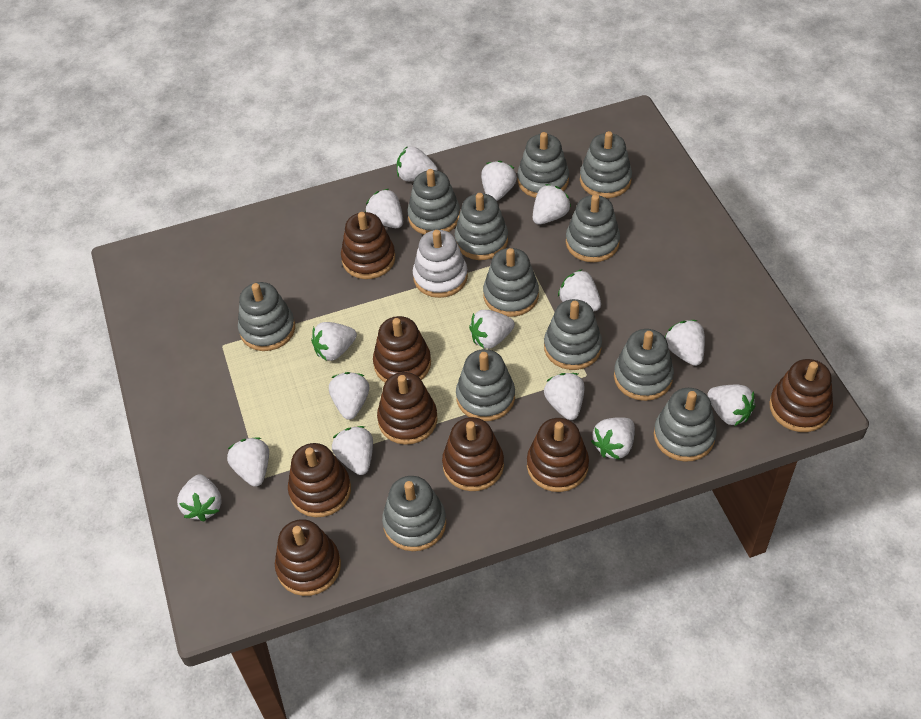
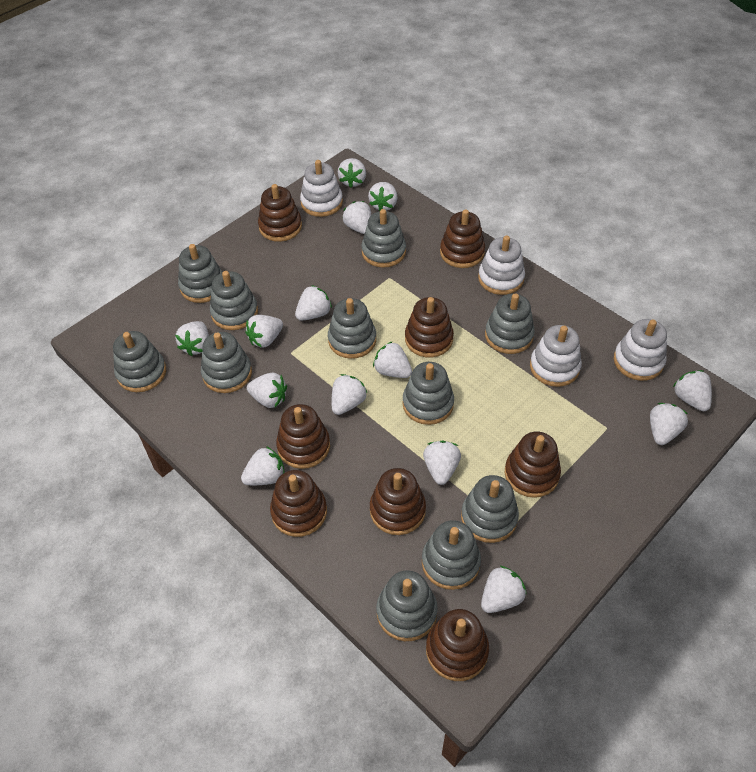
grey stacking toy: [238,282,295,351] [382,476,446,551] [407,169,460,235] [454,193,508,260] [456,349,515,421] [483,248,539,317] [517,132,569,198] [544,299,602,370] [566,194,620,262] [580,131,632,198] [614,329,674,401] [654,388,717,462] = 12 -> [113,331,166,392] [178,244,223,303] [201,332,252,393] [210,271,258,330] [328,298,376,359] [361,209,406,268] [376,570,438,641] [403,362,454,425] [422,520,481,590] [461,475,519,543] [485,293,535,354] = 11
white stacking toy: [413,230,468,298] = 1 -> [300,160,343,217] [478,236,525,295] [530,325,582,387] [614,319,667,381] = 4
white strawberry: [177,474,222,521] [227,437,269,487] [311,322,357,361] [329,372,369,420] [332,426,373,475] [365,189,403,228] [397,146,438,181] [469,310,515,349] [481,161,517,201] [533,184,571,224] [544,373,584,420] [558,269,601,311] [591,417,635,460] [665,320,705,366] [708,385,755,426] = 15 -> [175,321,209,356] [241,446,285,485] [245,315,283,348] [247,373,287,408] [295,285,332,321] [332,374,367,415] [338,158,366,188] [342,201,371,234] [368,182,397,211] [373,341,412,378] [423,441,461,485] [481,566,527,613] [650,403,688,445] [673,370,712,411] = 14

